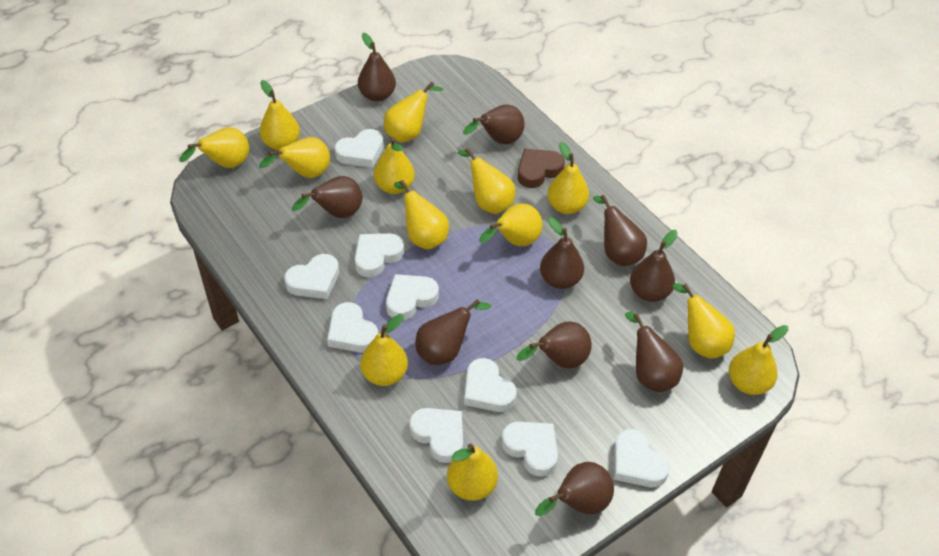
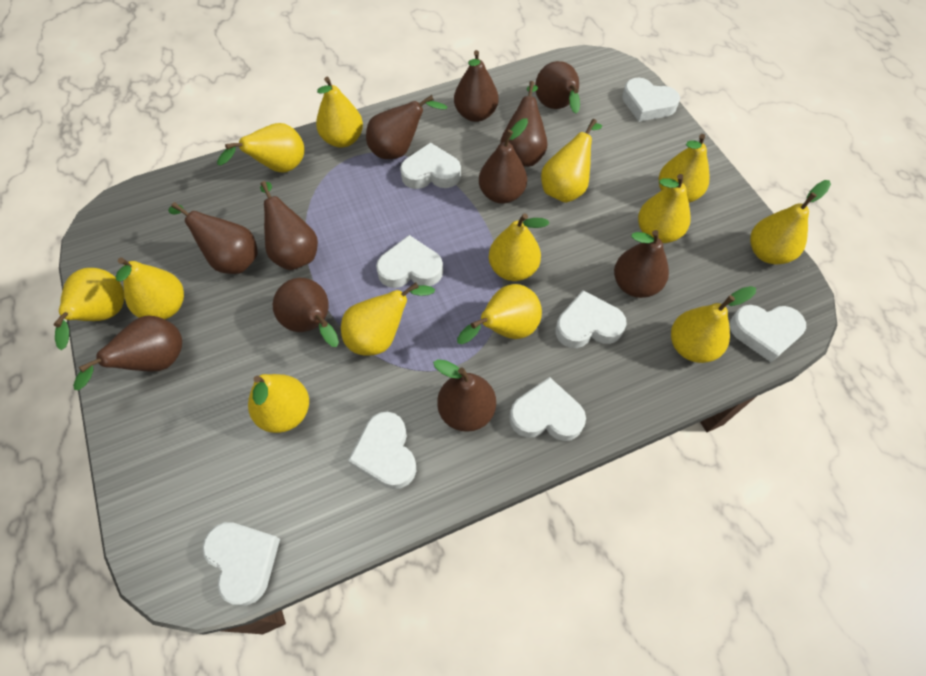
brown heart: [518,149,565,188] = 1 -> none = 0
brown pear: [292,176,362,218] [358,33,396,102] [415,299,491,365] [463,105,525,144] [517,322,592,368] [535,462,614,516] [540,217,584,289] [593,195,647,266] [625,312,683,392] [630,230,678,302] = 10 -> [73,316,182,390] [168,202,258,274] [260,181,318,270] [273,278,339,347] [366,95,448,159] [433,359,496,432] [454,50,498,122] [479,118,528,204] [500,81,548,167] [535,61,580,114] [614,230,669,298] = 11
white heart: [284,254,339,299] [327,302,378,353] [335,129,384,168] [355,233,404,277] [386,274,439,320] [409,408,463,463] [464,358,517,412] [501,421,558,477] [614,429,670,487] = 9 -> [202,522,280,606] [348,412,416,489] [376,235,443,288] [400,142,461,189] [509,377,586,441] [555,290,627,348] [622,78,680,122] [730,305,806,362] = 8

